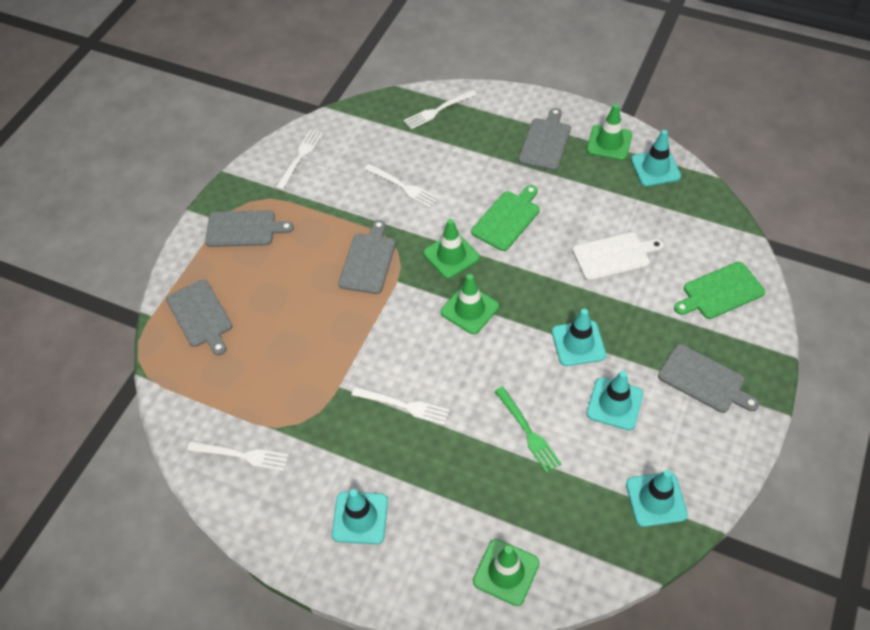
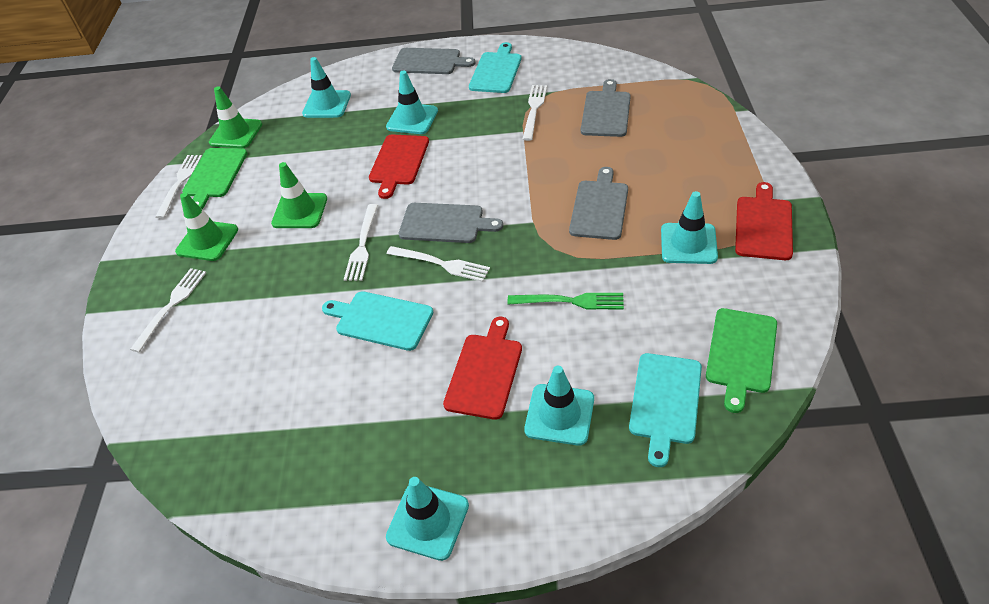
green traffic cone: [423,219,480,279] [441,274,499,334] [473,539,540,606] [587,104,632,160] = 4 -> [175,193,238,261] [209,86,262,148] [271,162,327,228] = 3
grey cutting board: [166,279,232,355] [205,210,294,247] [338,220,396,294] [519,108,571,170] [658,344,759,413] = 5 -> [392,48,475,74] [399,203,503,243] [569,167,628,240] [581,79,631,137] = 4
red cutting board: none = 0 -> [369,134,429,199] [443,317,522,420] [735,182,793,260] = 3
turquoise cutting board: none = 0 -> [322,291,434,351] [469,42,522,93] [629,353,702,467] = 3
white cutting board: [572,232,664,281] = 1 -> none = 0

